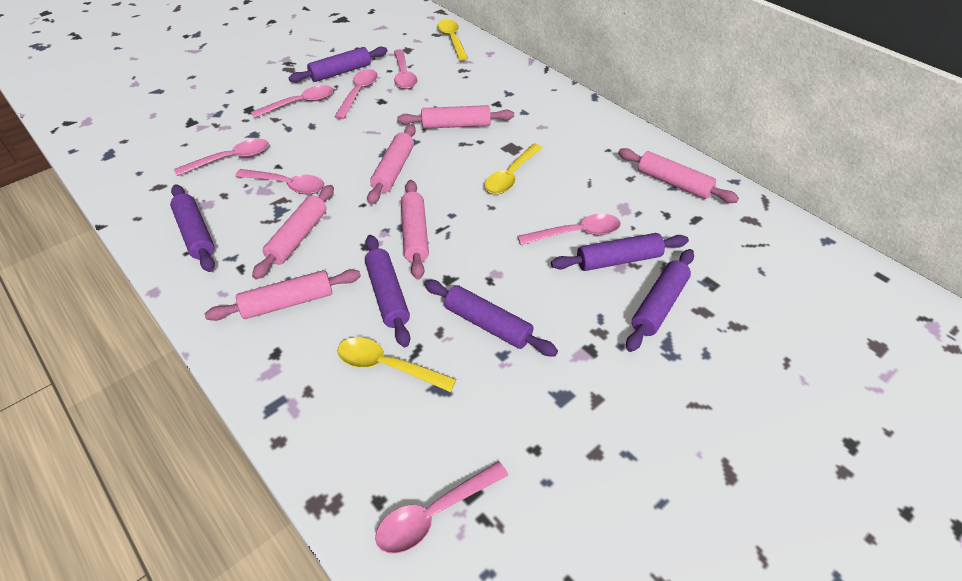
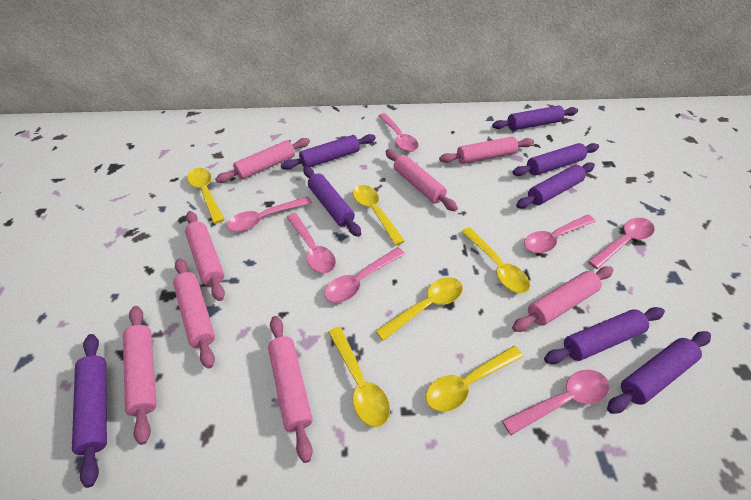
pink rolling pin: [205,269,361,321] [252,185,334,279] [367,124,416,205] [397,105,514,129] [401,180,429,280] [618,148,739,203] = 6 -> [123,306,156,445] [173,258,215,369] [185,211,225,301] [215,138,310,183] [268,316,313,463] [386,149,458,211] [439,137,534,164] [512,266,613,332] = 8
purple rolling pin: [170,184,215,272] [288,47,388,83] [365,235,410,347] [424,280,558,356] [551,233,689,271] [626,249,694,352] = 6 -> [72,334,107,488] [281,134,376,170] [303,166,361,237] [492,106,578,130] [512,143,599,176] [516,162,595,208] [544,307,665,364] [607,331,711,414] = 8
yellow spoon: [337,337,456,392] [437,19,468,61] [485,144,543,194] = 3 -> [187,168,225,224] [328,327,390,427] [353,185,405,245] [375,277,463,341] [426,346,524,412] [461,227,530,293] = 6

